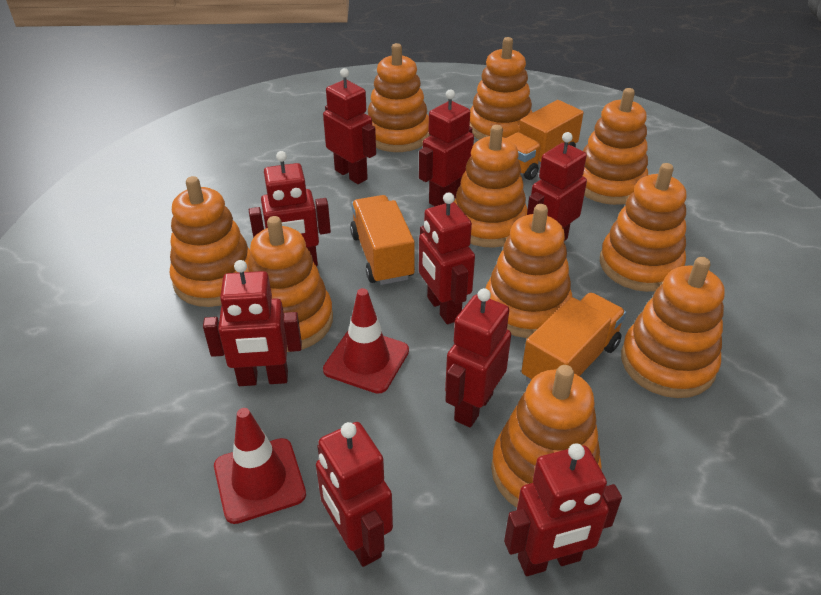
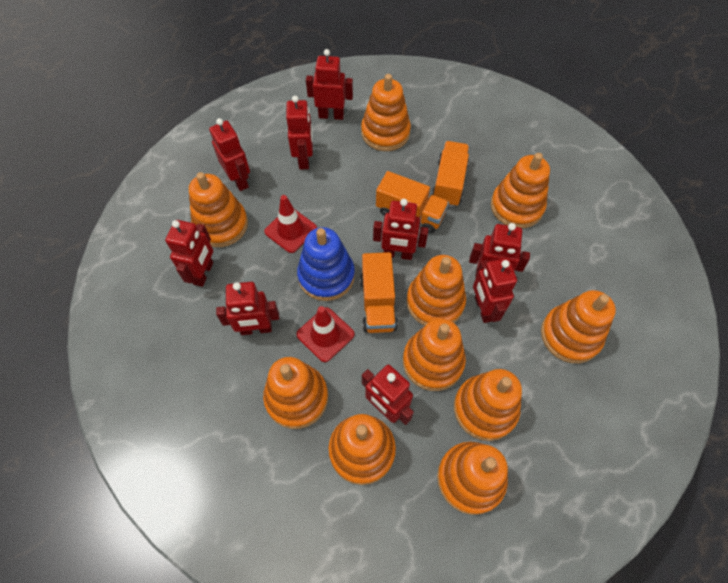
blue stacking toy: none = 0 -> [297,227,355,301] = 1

